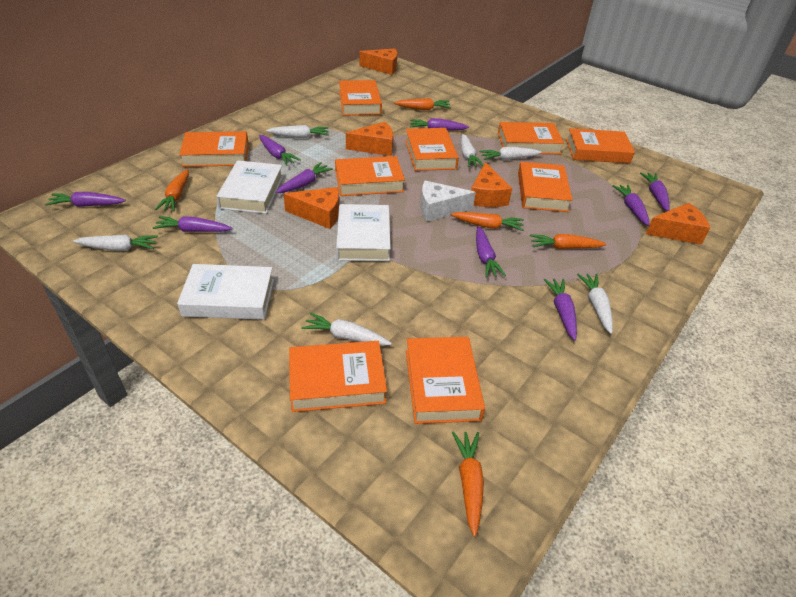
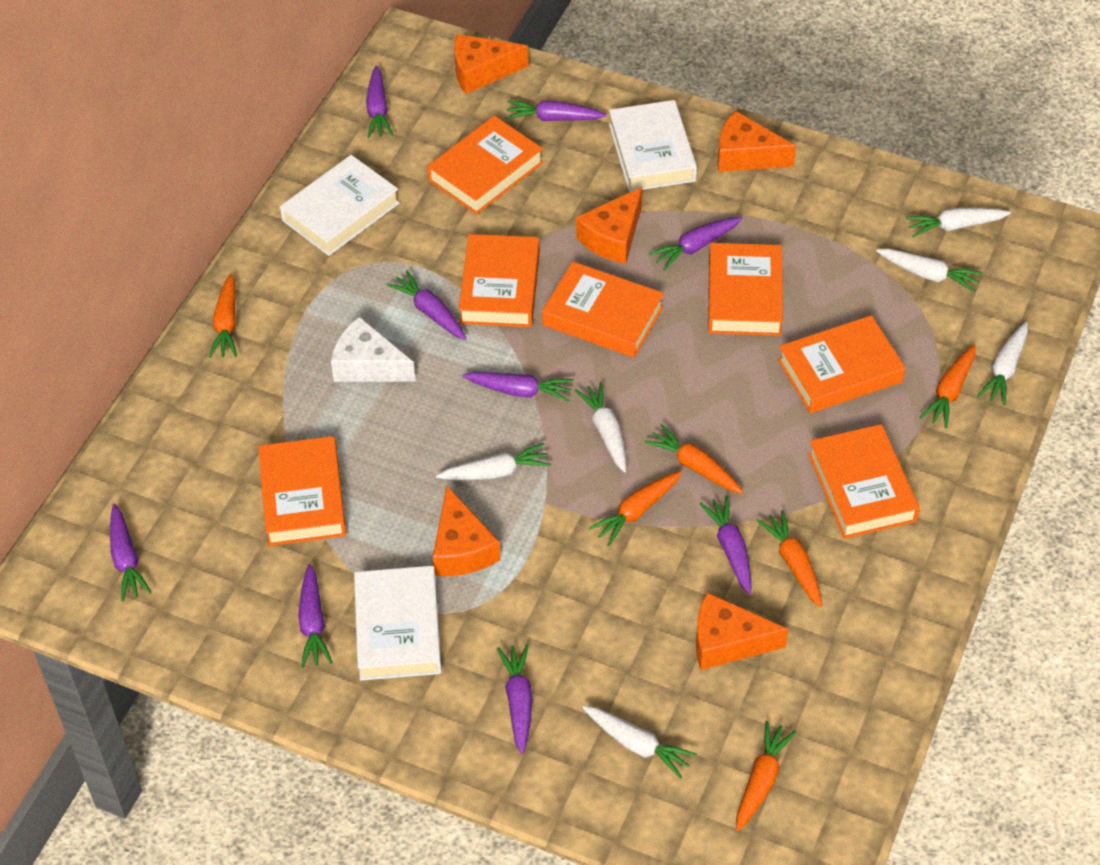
orange book: [179,131,249,167] [289,341,387,412] [335,156,405,196] [339,80,382,116] [405,128,459,171] [406,337,485,424] [498,122,564,154] [518,162,573,212] [566,128,635,163] = 9 -> [258,436,346,546] [427,116,543,215] [459,234,540,327] [542,261,664,358] [708,243,783,336] [778,315,905,413] [808,424,920,539] = 7
orange carrot: [155,169,189,211] [394,98,451,110] [451,212,524,231] [452,431,484,537] [530,234,607,249] = 5 -> [209,273,237,358] [589,471,682,546] [644,424,743,493] [736,721,796,831] [756,510,822,607] [920,344,976,428] = 6

